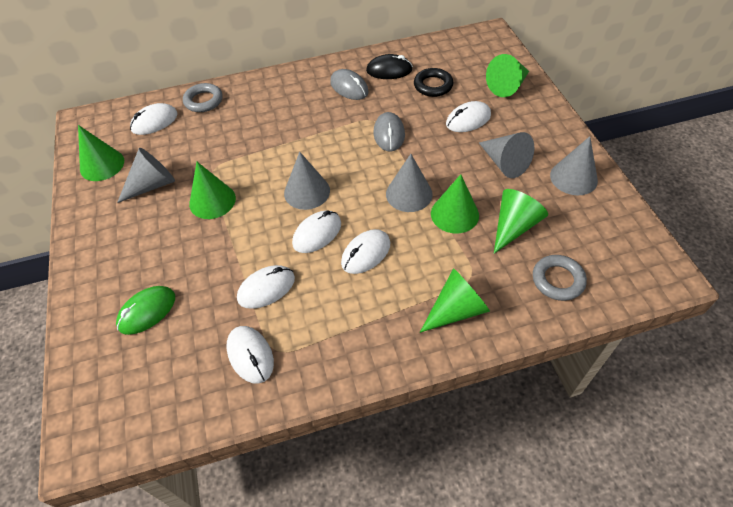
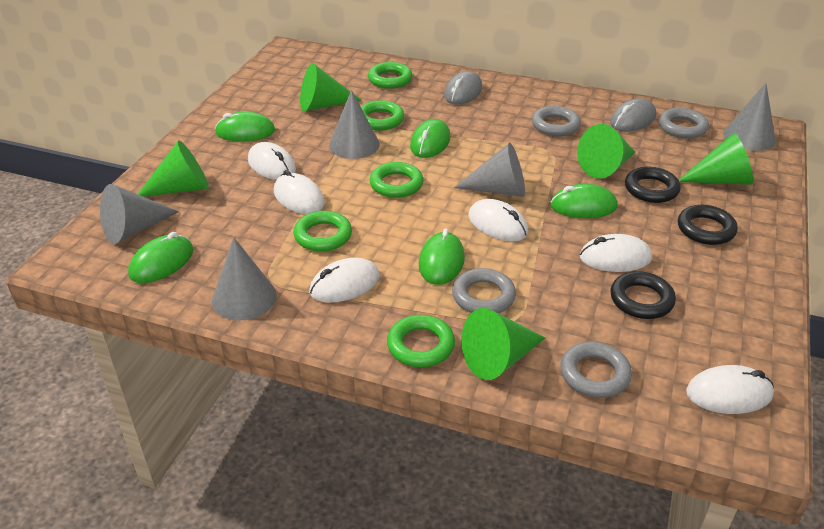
black mouse: [366,54,413,79] = 1 -> none = 0
black ring: [414,68,453,97] = 1 -> [610,271,676,319] [625,167,681,203] [678,205,738,245] = 3
green cone: [78,125,124,181] [189,162,236,219] [420,268,490,333] [431,174,479,233] [486,54,529,97] [494,189,548,254] = 6 -> [138,140,209,197] [300,63,361,111] [461,308,545,380] [577,124,636,179] [679,133,753,185] = 5
green mouse: [116,286,175,335] = 1 -> [128,232,193,283] [215,112,275,141] [410,119,451,158] [419,228,465,285] [550,184,617,218] = 5
green ring: none = 0 -> [293,211,352,252] [361,100,404,131] [368,62,413,89] [370,162,423,198] [387,315,455,367] = 5
grey ring: [183,83,223,112] [533,255,587,301] = 2 -> [452,268,516,313] [532,106,581,136] [560,342,632,398] [659,108,709,139] = 4

